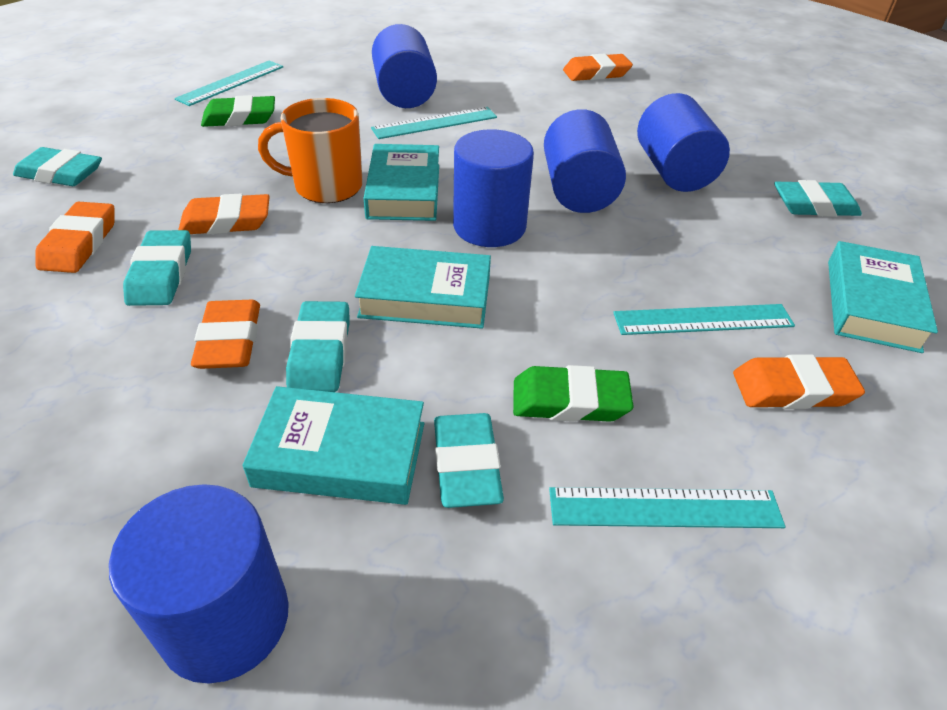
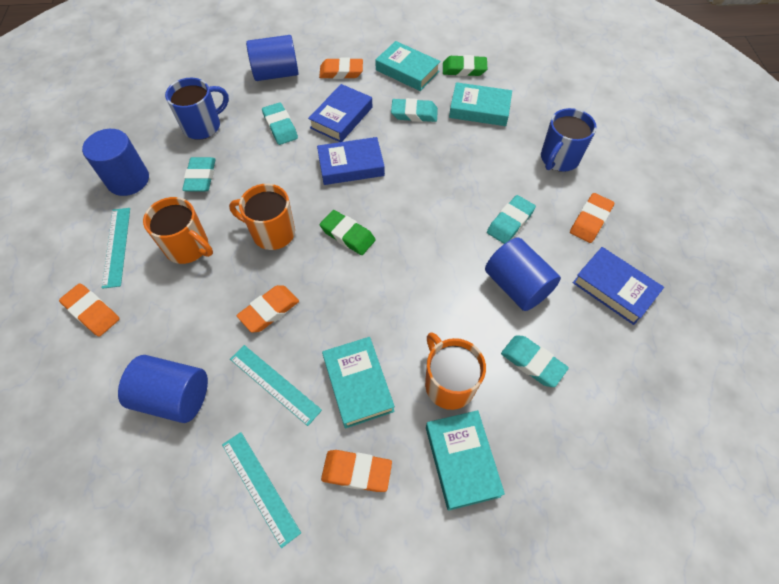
blue book: none = 0 -> [308,84,372,142] [317,137,385,185] [573,247,664,325] = 3
blue cylinder: [109,484,289,683] [372,24,437,108] [453,129,534,247] [544,109,626,213] [637,93,730,192] = 5 -> [82,129,149,196] [118,355,208,423] [246,35,299,81] [485,237,561,311] = 4
blue mug: none = 0 -> [165,78,229,140] [541,108,597,172] = 2
orange mug: [258,98,362,203] = 1 -> [143,197,213,264] [229,184,295,250] [425,332,486,410] = 3
turquoise ruler: [175,60,283,106] [371,107,497,139] [549,487,785,528] [613,304,795,335] = 4 -> [102,208,130,289] [222,432,301,548] [230,345,322,426] = 3

